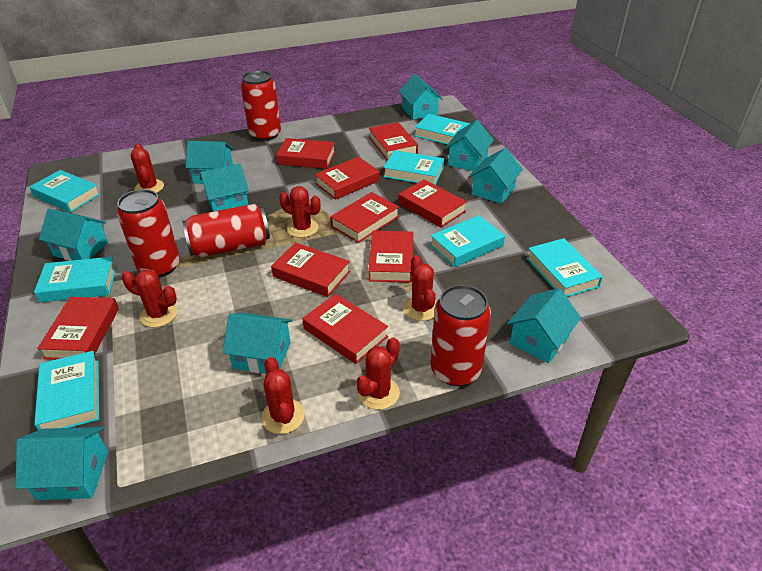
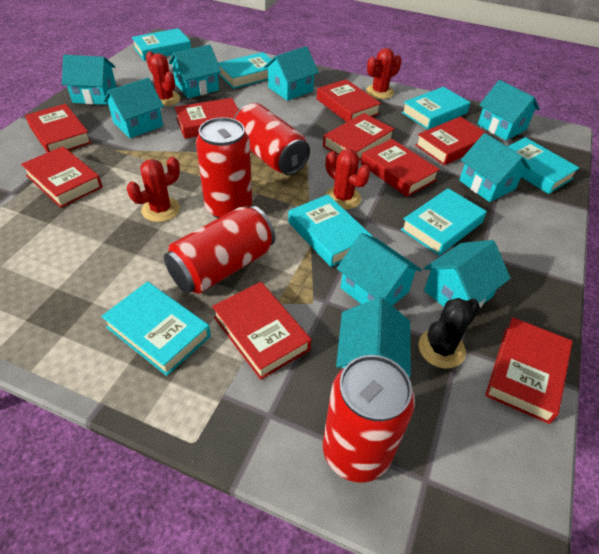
black cactus: none = 0 -> [418,298,480,368] = 1
red cactus: [122,269,178,328] [130,144,164,193] [261,357,305,434] [279,186,321,238] [356,337,400,410] [403,255,437,321] = 6 -> [127,157,180,222] [146,51,180,107] [326,149,370,209] [366,48,402,99] = 4

